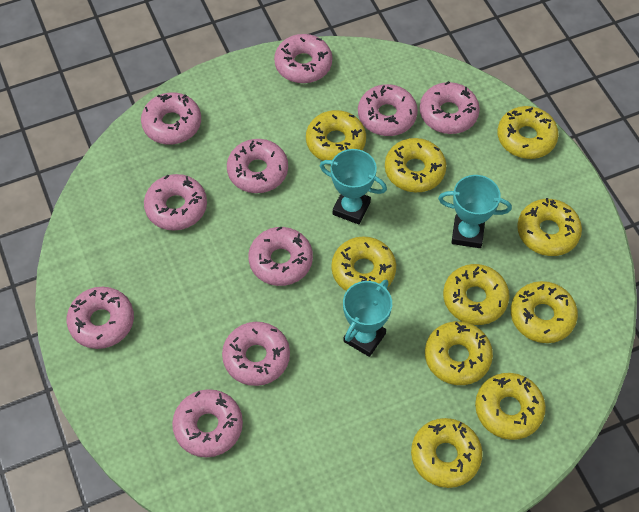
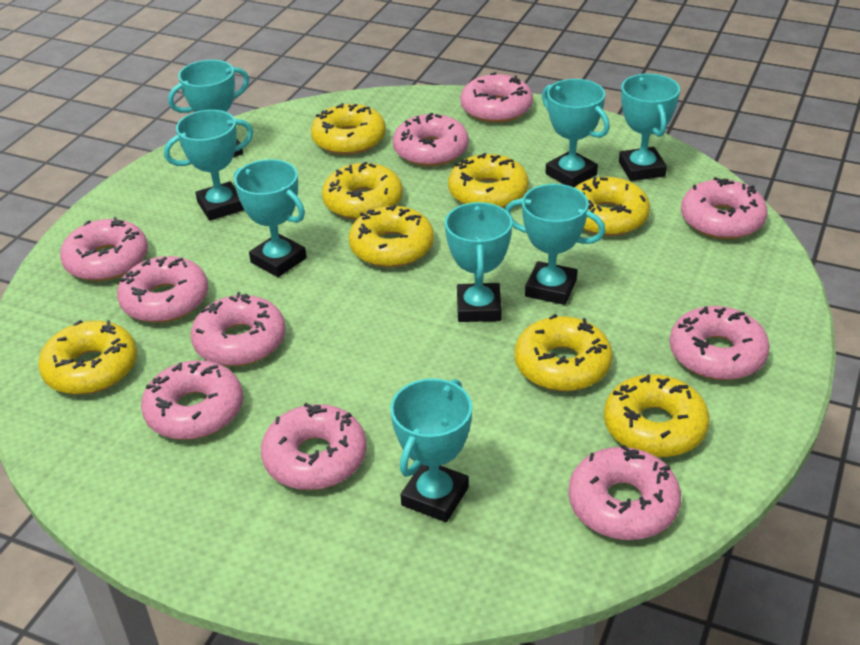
turquoise trophy: [320,149,387,224] [343,280,392,357] [438,175,512,248] = 3 -> [164,110,253,221] [168,60,249,157] [234,159,307,277] [390,378,472,522] [445,202,512,322] [505,184,605,305] [542,79,610,187] [619,73,680,181] = 8
yellow donut: [306,110,366,161] [331,236,396,291] [385,138,447,192] [411,418,483,488] [425,321,493,385] [443,264,510,325] [475,373,546,440] [497,106,559,159] [511,281,578,343] [517,198,582,256] = 10 -> [38,320,137,395] [311,103,386,155] [322,162,403,220] [349,205,434,268] [448,153,529,208] [515,314,613,391] [574,177,650,236] [604,374,710,457] = 8

